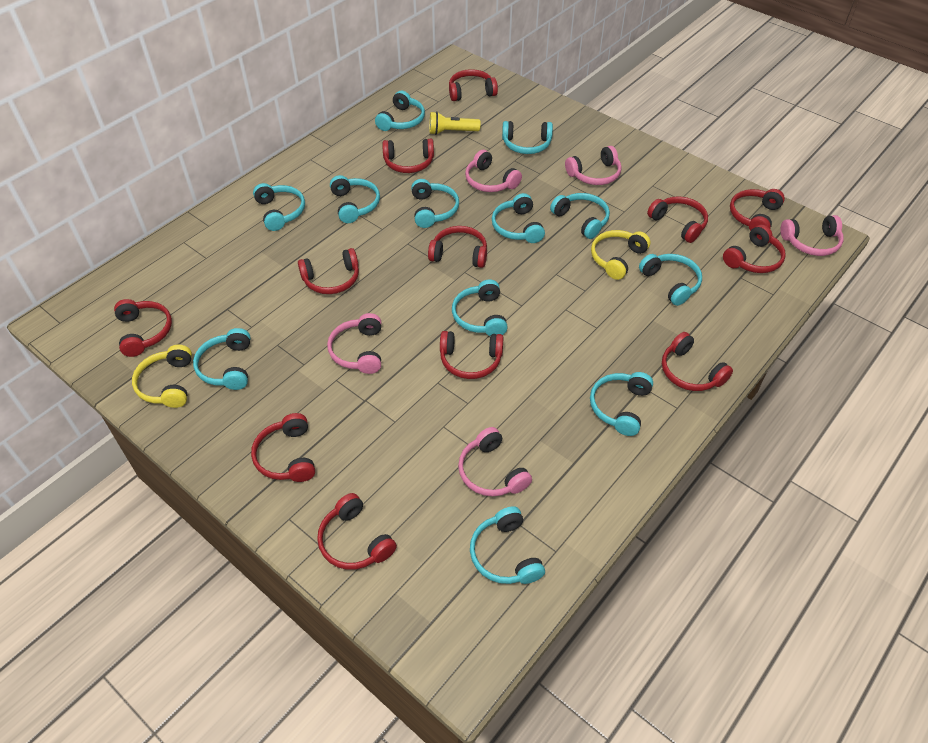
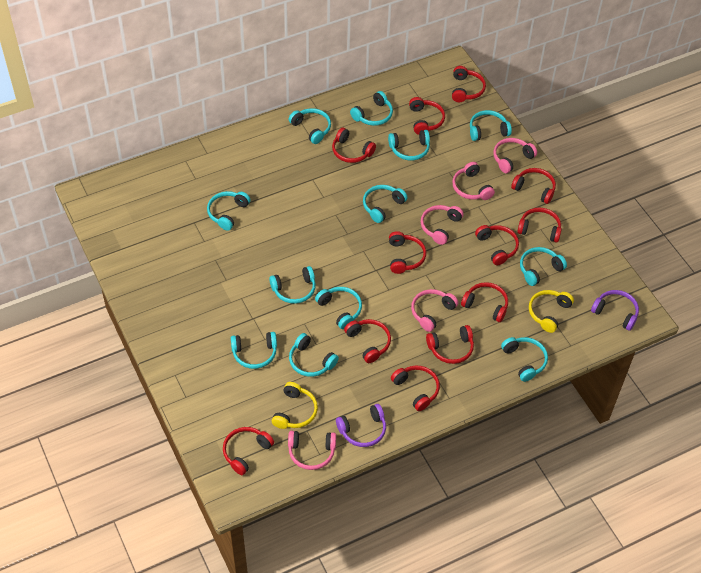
purple headphones: none = 0 -> [336,404,386,447] [591,290,639,331] = 2
yellow flashlight: [429,111,481,135] = 1 -> none = 0

